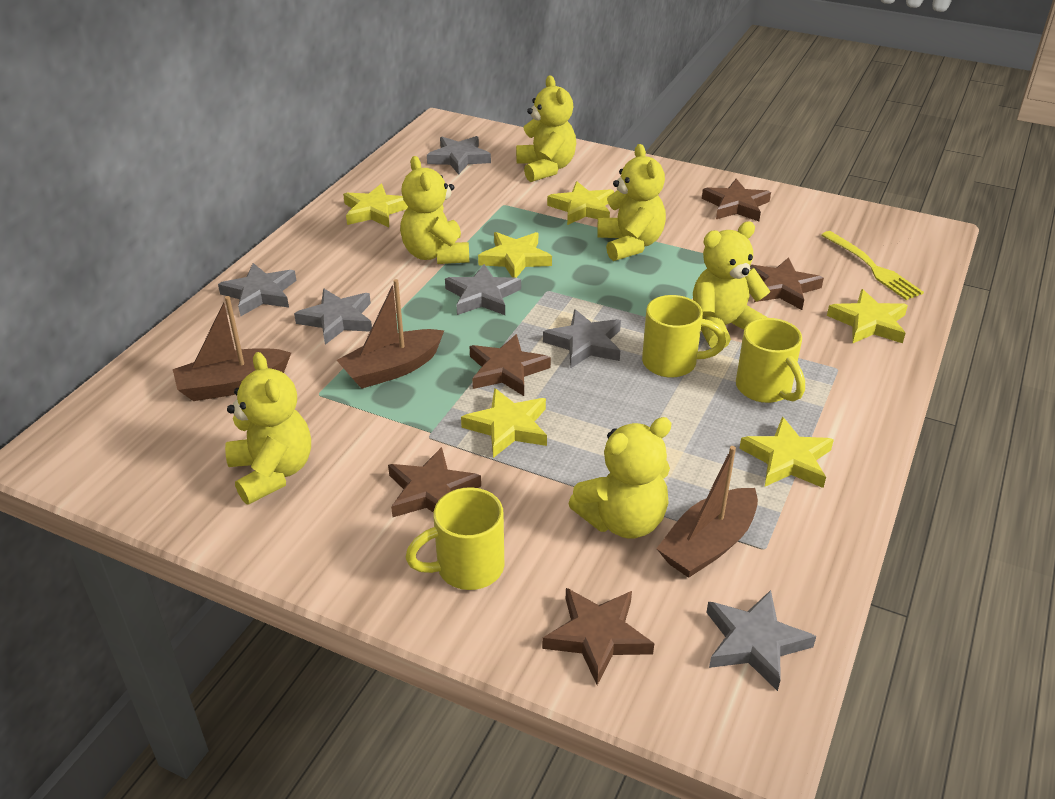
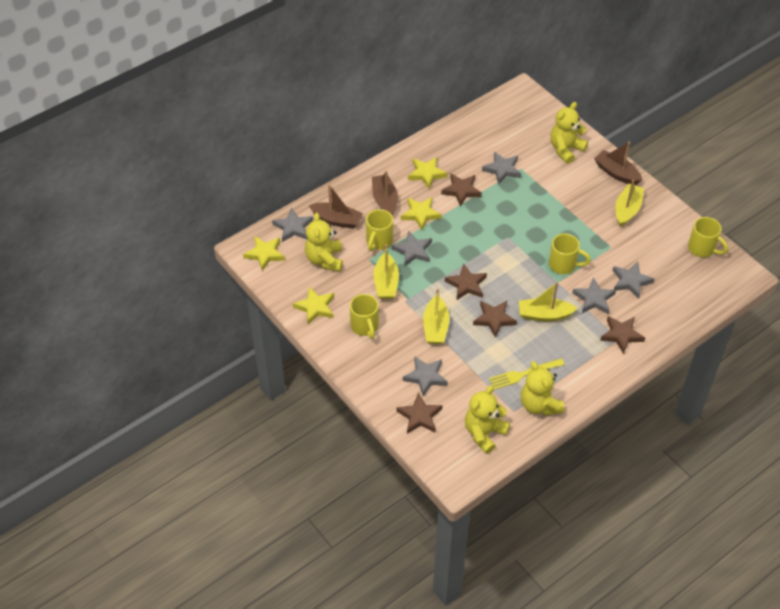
yellow boat: none = 0 -> [373,244,399,299] [423,288,450,344] [519,282,578,322] [615,180,644,227] = 4
yellow mug: [405,487,504,590] [642,295,726,378] [736,318,805,403] = 3 -> [350,294,379,339] [366,209,393,251] [549,234,591,274] [688,217,728,257] = 4
yellow star: [343,184,408,227] [461,388,547,458] [478,232,552,278] [547,181,614,225] [739,417,834,488] [827,289,908,343] = 6 -> [243,236,285,271] [293,287,334,324] [401,197,442,230] [408,157,447,189] = 4
yellow teddy bear: [225,352,311,504] [400,156,469,264] [516,75,576,182] [569,417,672,539] [597,144,666,261] [693,221,770,348] = 6 -> [305,213,343,271] [465,385,510,454] [521,361,564,416] [550,102,588,164] = 4

